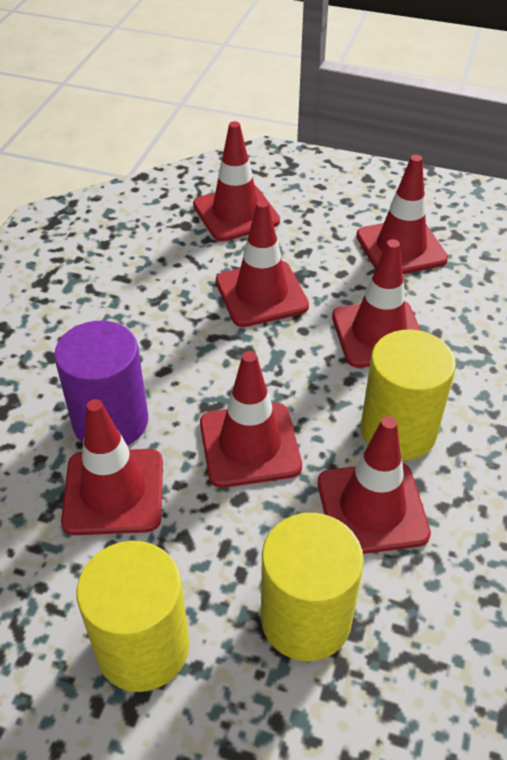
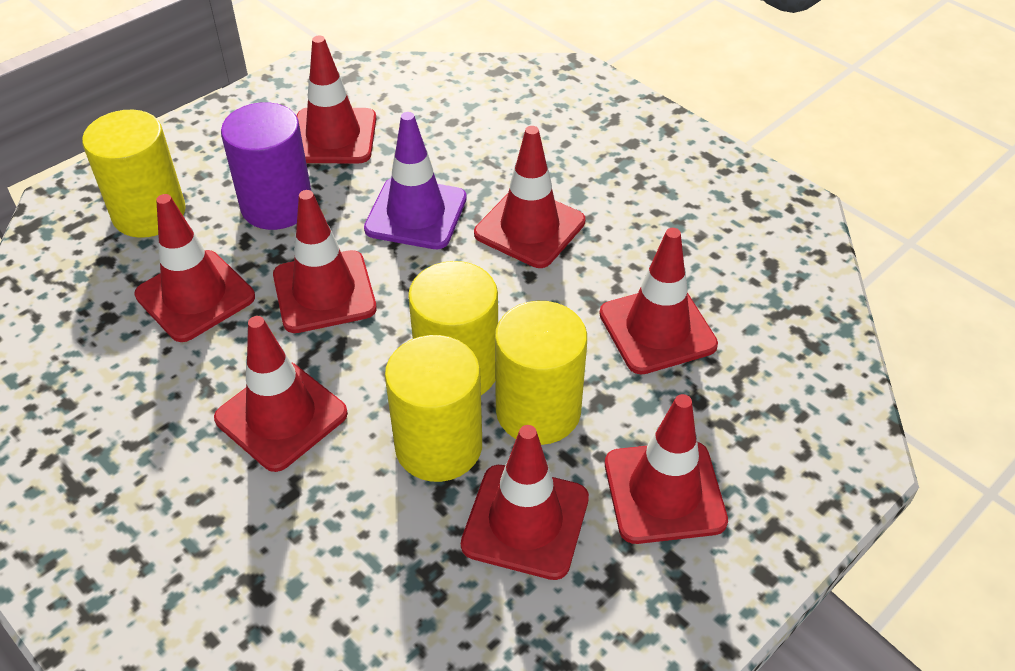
purple traffic cone: none = 0 -> [364,112,467,249] = 1
red traffic cone: [61,399,163,535] [193,121,280,241] [200,351,302,488] [216,200,309,327] [318,416,431,554] [332,239,421,368] [356,155,448,274] = 7 -> [134,194,255,342] [214,316,348,472] [273,190,377,333] [297,36,376,164] [461,425,589,580] [474,126,585,268] [599,228,718,374] [605,394,728,544] = 8
yellow cylinder: [76,541,189,692] [261,513,364,661] [360,330,456,460] = 3 -> [82,110,186,238] [385,335,482,482] [408,261,498,395] [495,301,587,445] = 4

